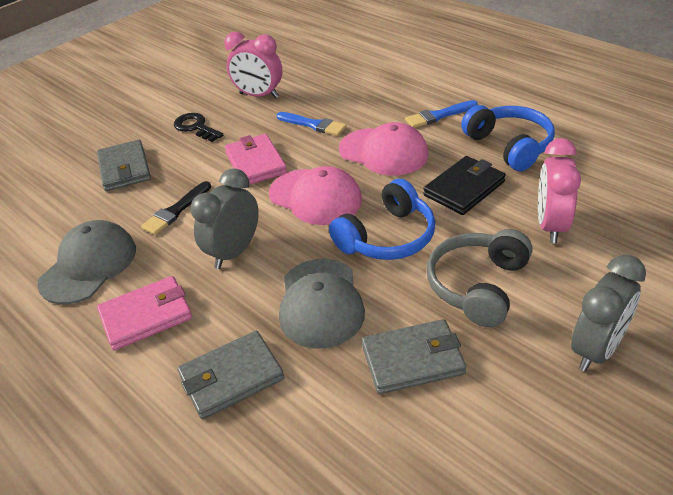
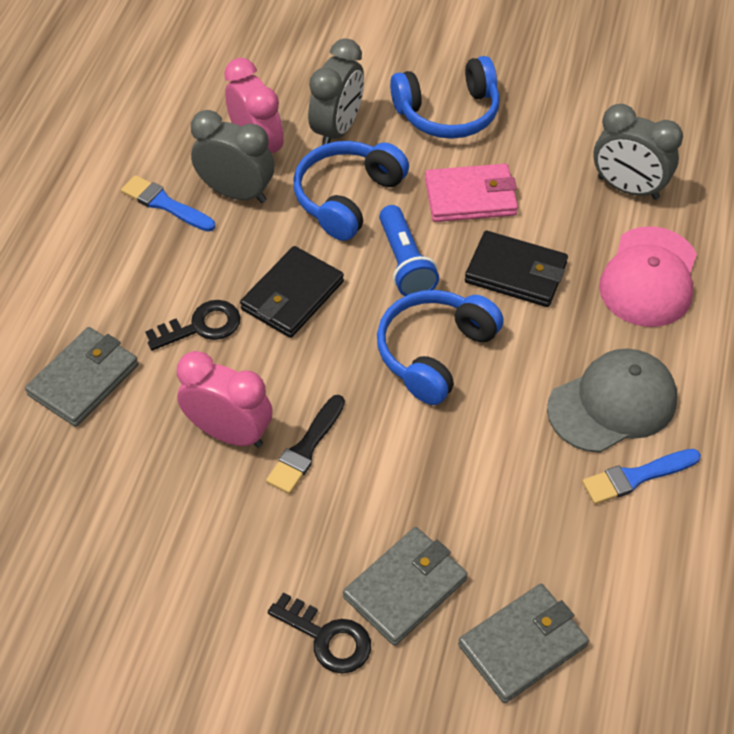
black key: [174,113,223,142] = 1 -> [145,300,240,351] [268,592,371,674] = 2
black wallet: [423,156,506,215] = 1 -> [240,246,344,338] [465,231,568,307] = 2
blue flashlight: none = 0 -> [379,205,439,296] = 1
blue headphones: [329,179,435,260] [461,105,555,171] = 2 -> [293,141,409,241] [377,290,504,405] [390,56,500,139] = 3
grey cap: [37,220,136,304] [279,259,365,349] = 2 -> [547,349,677,453] = 1
grey clock: [191,168,259,269] [571,254,646,372] = 2 -> [191,110,274,203] [308,38,364,145] [593,104,683,200] = 3
grey headphones: [427,229,532,327] = 1 -> none = 0
pink cap: [269,166,362,225] [339,122,429,176] = 2 -> [599,226,697,327] = 1
pink wallet: [97,276,192,351] [225,134,287,185] = 2 -> [425,164,518,222] = 1

